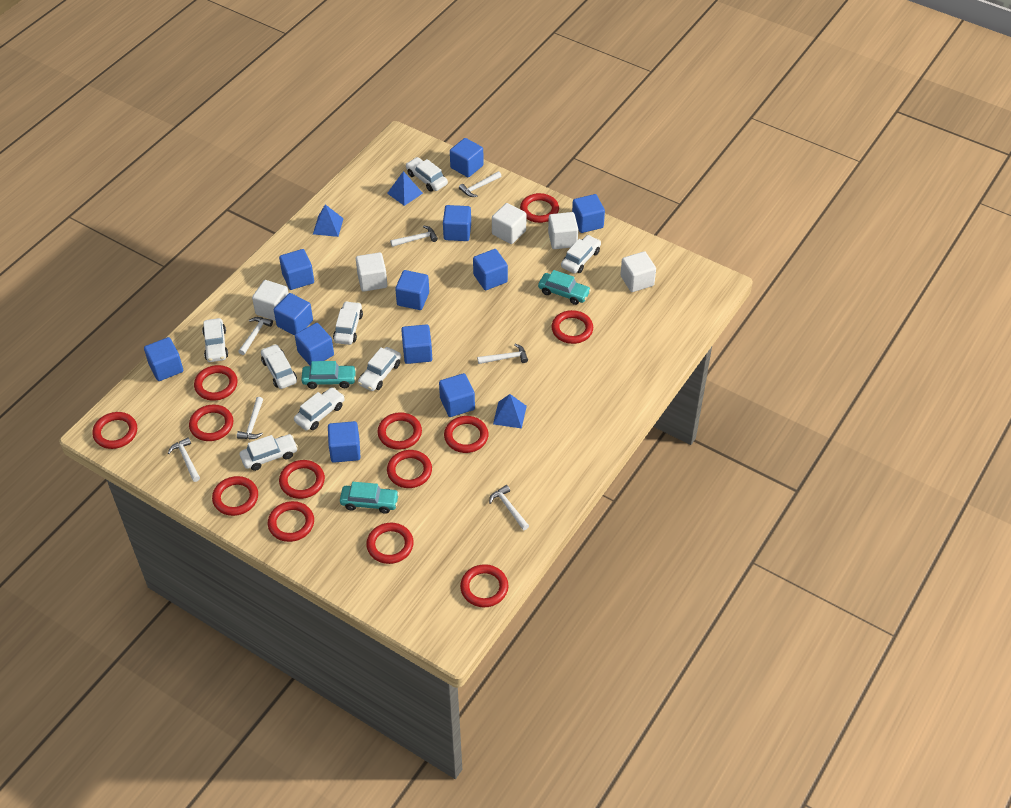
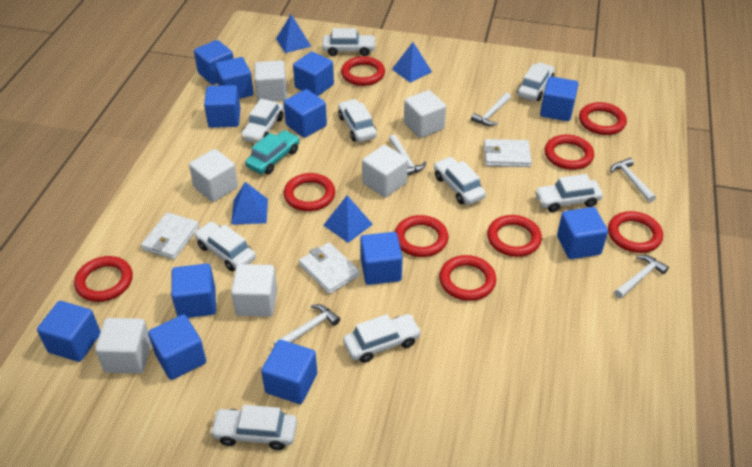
blue pyramid: [313,204,344,237] [387,171,423,206] [493,394,527,429] = 3 -> [231,182,268,225] [276,14,311,53] [323,195,373,243] [392,42,432,83] = 4
red ring: [92,412,137,449] [189,405,234,441] [194,365,238,401] [212,476,258,516] [268,501,314,542] [279,460,325,499] [366,523,414,564] [377,412,422,450] [387,450,432,488] [444,416,488,453] [460,564,508,607] [520,193,559,223] [551,310,593,344] = 13 -> [74,256,133,302] [284,173,335,211] [341,56,385,86] [395,215,448,257] [439,255,496,301] [487,215,542,257] [545,135,594,170] [579,102,627,135] [608,211,663,253] = 9
turquoise car: [301,361,356,389] [340,482,399,514] [538,270,591,305] = 3 -> [245,130,300,174] = 1
white car: [202,318,228,362] [240,434,298,471] [261,344,297,389] [294,387,345,430] [333,301,363,345] [358,347,401,391] [406,157,448,192] [561,235,601,274] = 8 -> [194,222,256,271] [210,405,297,450] [241,99,283,143] [322,28,376,56] [338,99,377,142] [343,314,421,363] [434,157,486,205] [517,62,555,101] [535,174,603,212] = 9
white cube: [252,280,289,321] [356,252,387,292] [492,203,527,244] [548,212,578,249] [620,251,656,292] = 5 -> [95,318,151,374] [189,149,238,202] [231,264,277,317] [254,60,287,101] [362,145,408,197] [404,90,446,138] = 6
white hammer: [168,437,200,482] [237,397,263,439] [238,317,273,355] [390,226,438,247] [459,171,501,197] [477,344,528,364] [489,485,529,530] = 7 -> [273,304,340,346] [389,135,426,176] [471,93,511,126] [610,158,656,202] [614,255,669,298] = 5
white wallet: none = 0 -> [141,212,199,260] [299,242,360,294] [484,139,532,167] = 3

